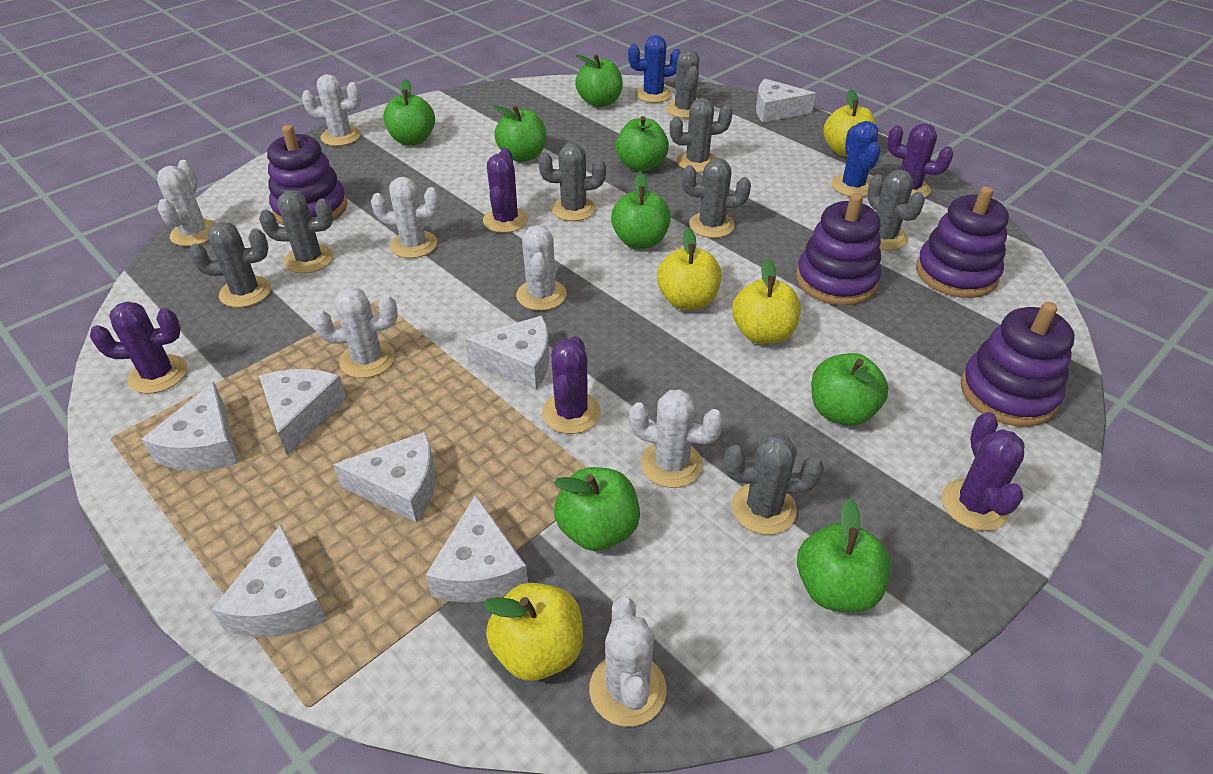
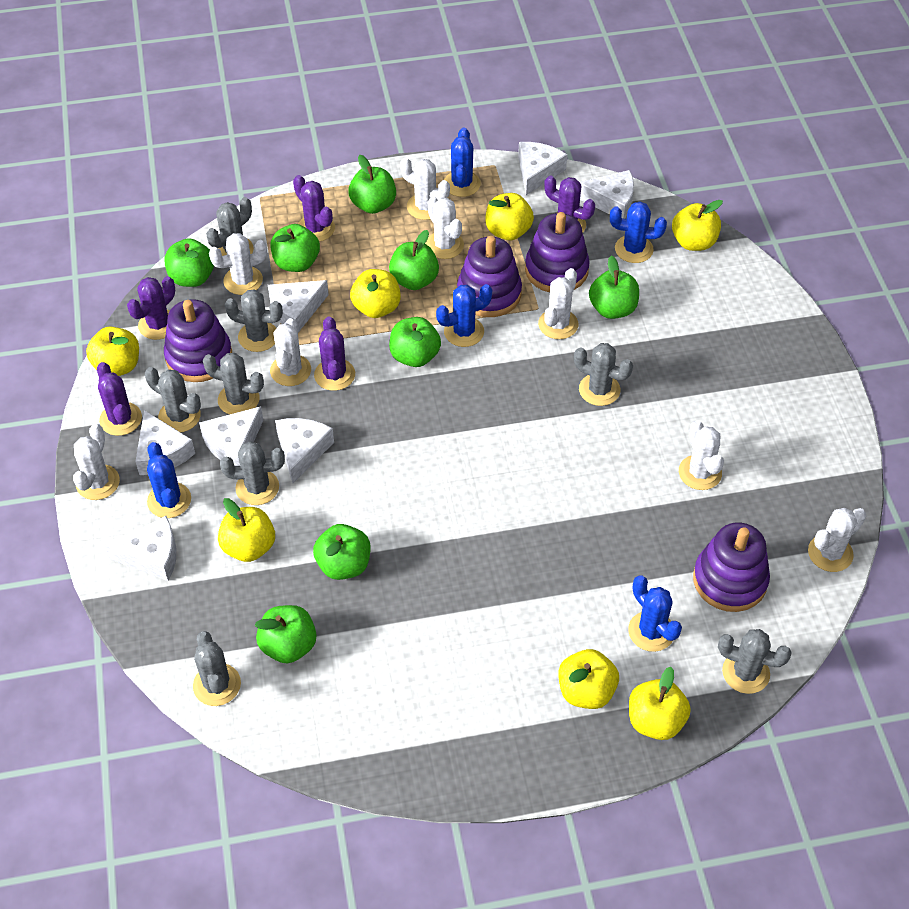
blue cactus: [628,35,681,103] [831,121,881,197] = 2 -> [147,442,191,518] [436,284,492,347] [444,128,481,197] [610,201,667,263] [628,576,682,652] = 5
white cactus: [157,160,216,246] [302,74,361,146] [313,287,398,378] [371,177,441,258] [516,225,567,311] [589,597,667,727] [629,389,724,488] = 7 -> [73,424,120,500] [209,233,267,295] [270,318,311,386] [400,158,450,220] [426,197,464,259] [538,268,578,339] [679,420,724,490] [808,508,866,572] = 8
yellow apple: [483,583,583,681] [657,228,722,310] [732,258,801,344] [823,89,876,157] = 4 -> [86,327,139,376] [218,498,275,562] [350,269,401,318] [485,193,534,240] [558,649,619,709] [629,667,691,740] [672,200,723,251] = 7

